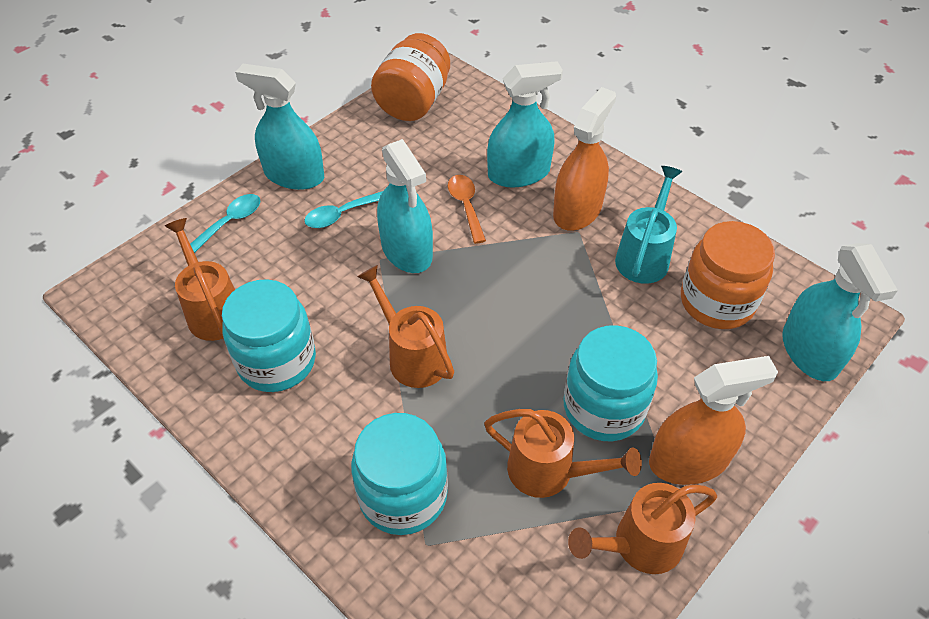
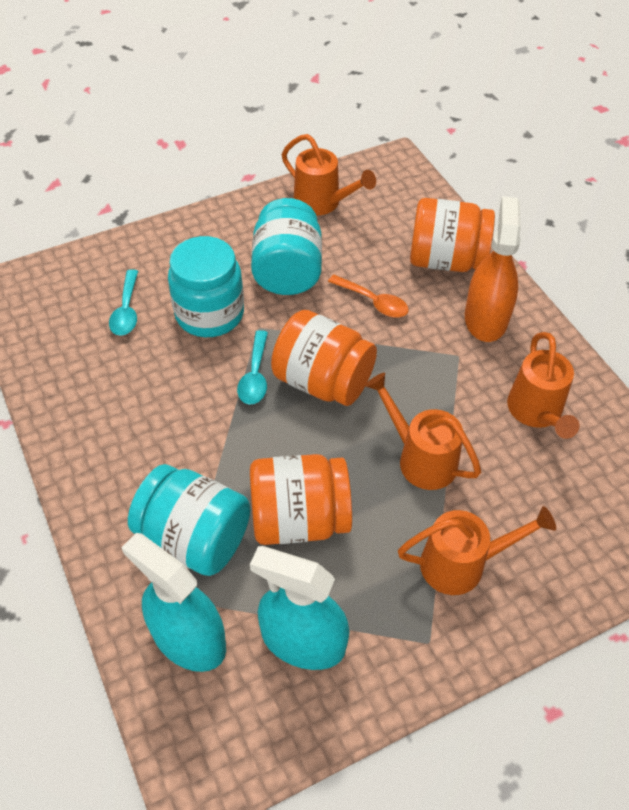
orange jar: [371,33,450,121] [681,221,775,329] = 2 -> [250,454,352,545] [271,310,377,406] [410,198,495,272] = 3
orange spray bottle: [553,87,616,231] [649,356,778,485] = 2 -> [465,196,521,342] = 1
turquoise spray bottle: [235,64,324,190] [377,139,433,273] [487,61,563,187] [782,243,898,381] = 4 -> [121,533,226,672] [250,546,350,670] = 2
turquoise watering can: [615,166,682,284] = 1 -> none = 0

